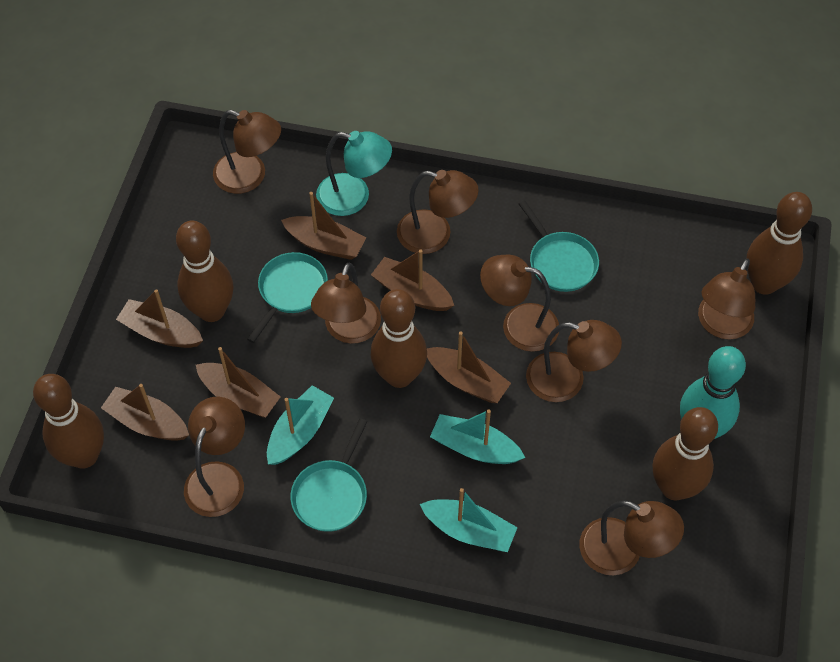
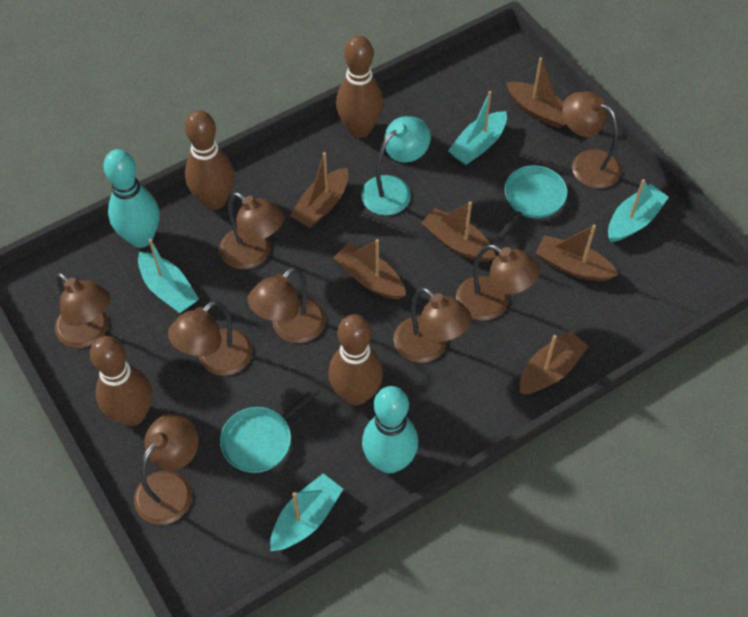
brown bowling pin: [33,374,104,469] [176,220,233,322] [371,289,427,388] [653,407,718,500] [747,192,812,295] = 5 -> [90,336,152,426] [185,110,235,210] [328,314,383,406] [336,36,383,138] = 4
turquoise boat: [267,385,334,465] [420,488,518,552] [430,409,525,464] = 3 -> [138,239,199,313] [270,473,343,551] [448,91,507,165] [608,179,669,242] = 4
turquoise bowling pin: [680,346,746,439] = 1 -> [103,149,160,248] [362,386,418,474] = 2
turquoise pan: [247,252,328,343] [291,418,367,532] [519,200,599,292] = 3 -> [220,386,321,473] [497,165,567,240] = 2

